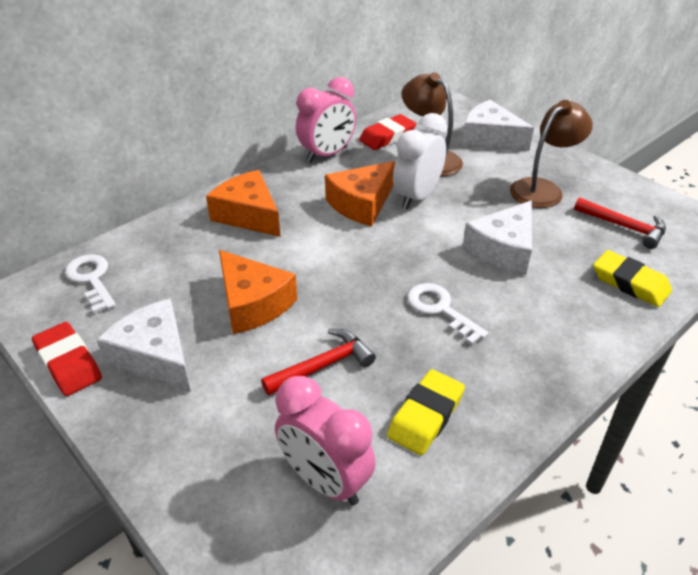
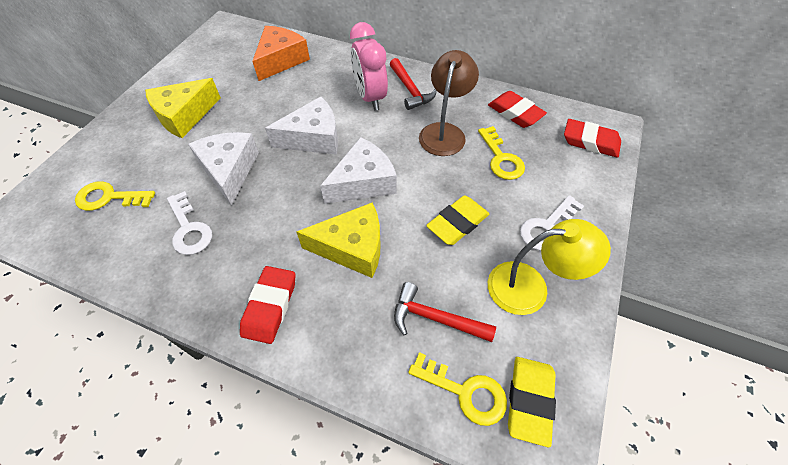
brown lamp: [401,73,463,177] [510,100,593,208] = 2 -> [419,50,479,156] = 1
orange cheese: [206,170,280,237] [219,250,297,334] [325,161,395,226] = 3 -> [252,26,310,81] = 1
pink clock: [275,376,376,505] [296,77,356,163] = 2 -> [350,22,388,111] = 1
red eraser: [32,322,102,396] [359,114,416,150] = 2 -> [240,266,296,344] [488,91,547,128] [564,119,621,158] = 3
white clock: [393,113,448,209] = 1 -> none = 0
yellow cheese: none = 0 -> [145,78,221,138] [296,203,380,278] = 2
yellow key: none = 0 -> [75,181,155,211] [408,352,507,426] [478,126,525,180] = 3
yellow lamp: none = 0 -> [488,219,611,315] = 1

